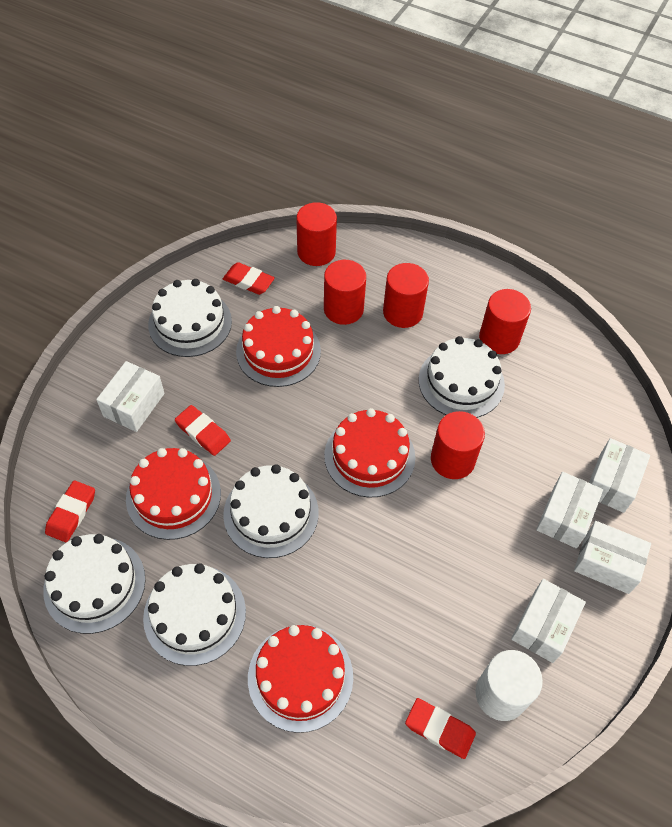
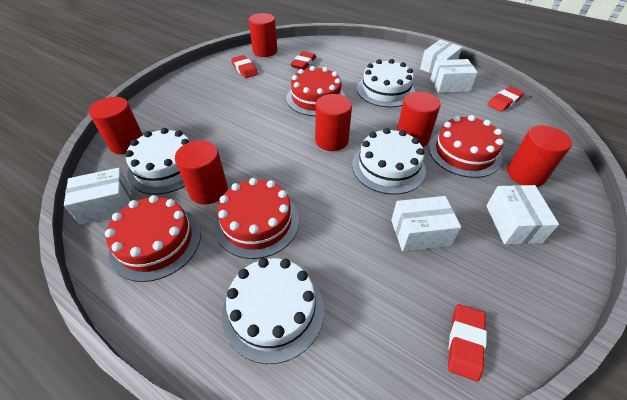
red cylinder: [296,202,337,266] [324,260,366,325] [383,263,429,328] [431,411,485,479] [479,289,531,354] = 5 -> [89,97,143,154] [175,140,228,205] [248,13,277,57] [315,94,352,151] [397,92,441,147] [507,125,572,187] = 6
white cake: [43,534,146,634] [143,563,246,666] [148,279,232,357] [223,464,319,558] [419,336,505,418] = 5 -> [125,128,190,195] [222,258,324,364] [352,128,426,194] [357,59,415,107] = 4
white cylinder: [476,650,543,721] = 1 -> none = 0

